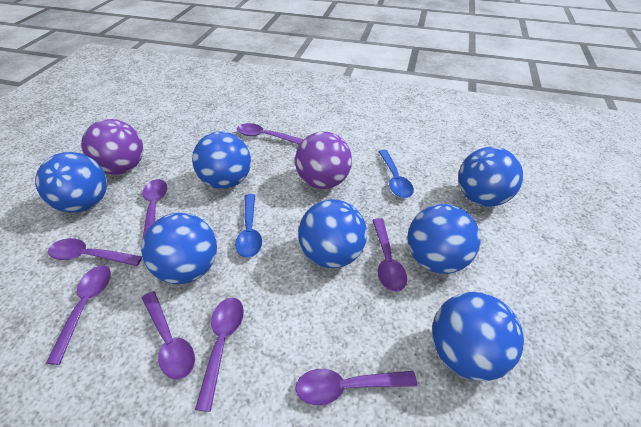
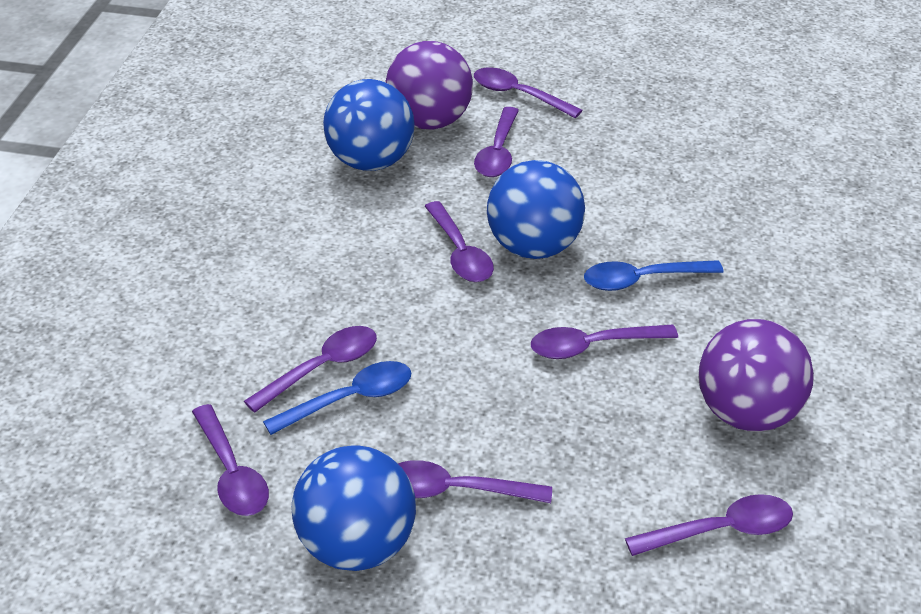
blue ball: [35,152,107,213] [141,213,217,284] [192,131,251,189] [298,199,367,268] [407,204,480,274] [432,292,524,381] [458,147,523,207] = 7 -> [291,445,416,571] [323,79,415,171] [487,160,585,259] = 3

